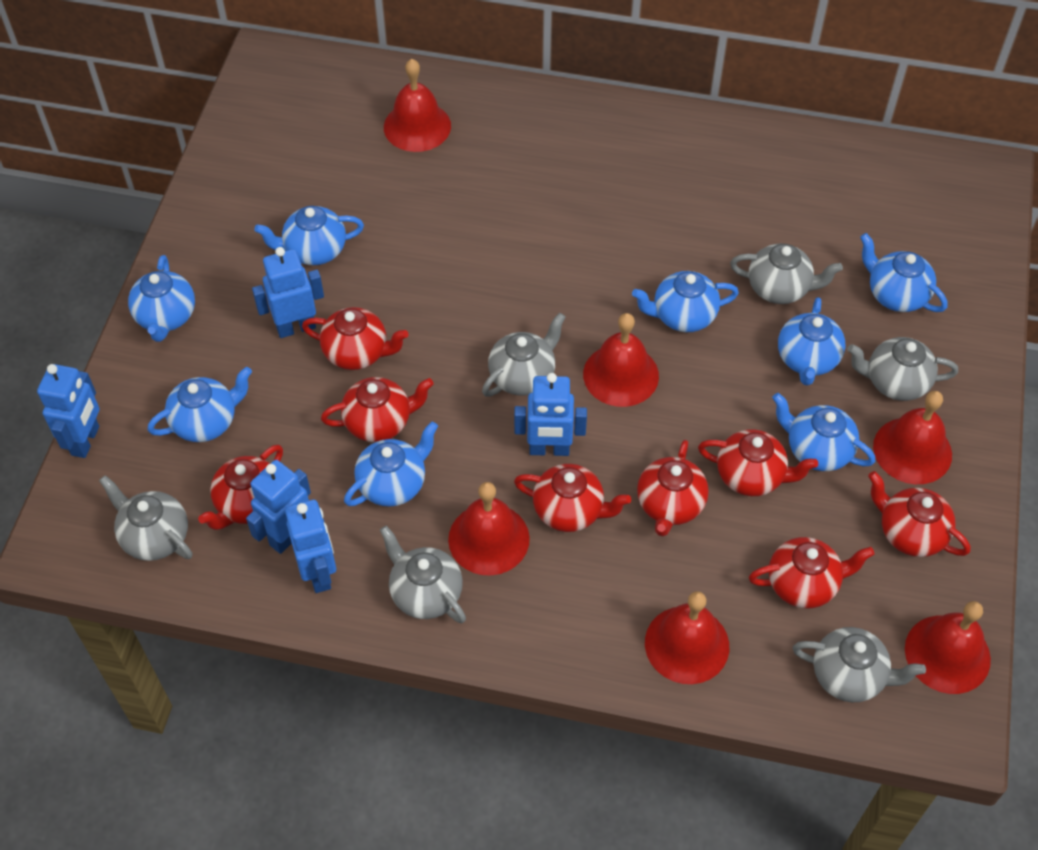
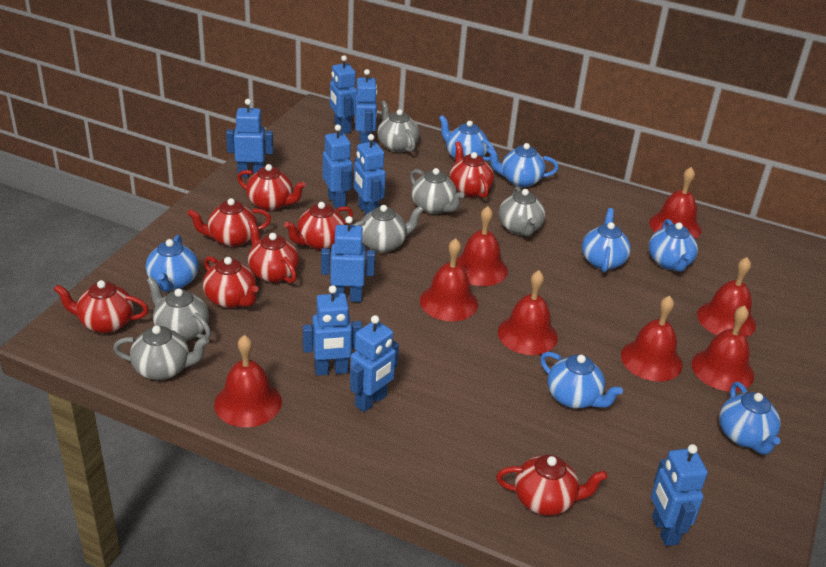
blue robot: [37,364,100,458] [246,460,311,554] [252,247,324,338] [285,500,336,593] [514,373,587,456] = 5 -> [226,99,273,177] [303,285,362,376] [321,216,375,302] [323,125,352,209] [330,55,357,134] [350,315,399,412] [353,134,386,215] [355,69,378,144] [651,444,708,546] = 9
blue teapot: [128,255,195,342] [148,367,252,442] [254,206,364,265] [344,421,438,507] [632,271,739,332] [772,393,875,471] [778,297,845,386] [860,233,948,312] = 8 -> [146,235,199,292] [439,115,495,161] [487,143,559,187] [540,352,623,409] [582,208,631,273] [649,219,698,272] [719,382,781,454] = 7
red bell: [384,59,451,152] [448,482,530,576] [583,313,659,407] [645,591,729,684] [873,391,952,484] [905,601,991,694] = 6 -> [214,335,282,427] [420,238,478,321] [456,206,508,286] [498,270,558,355] [621,296,683,382] [649,167,701,239] [692,305,754,391] [697,257,756,337] = 8

